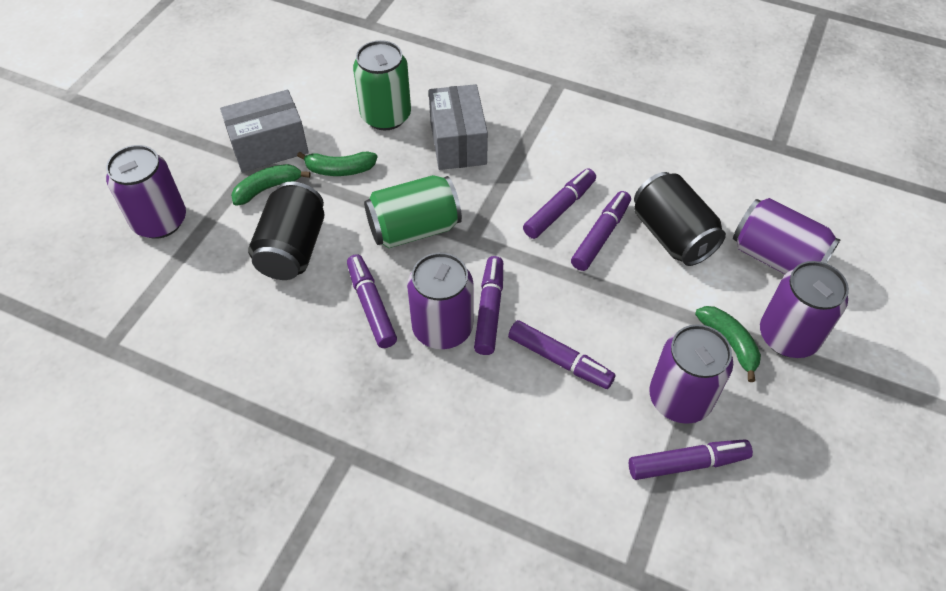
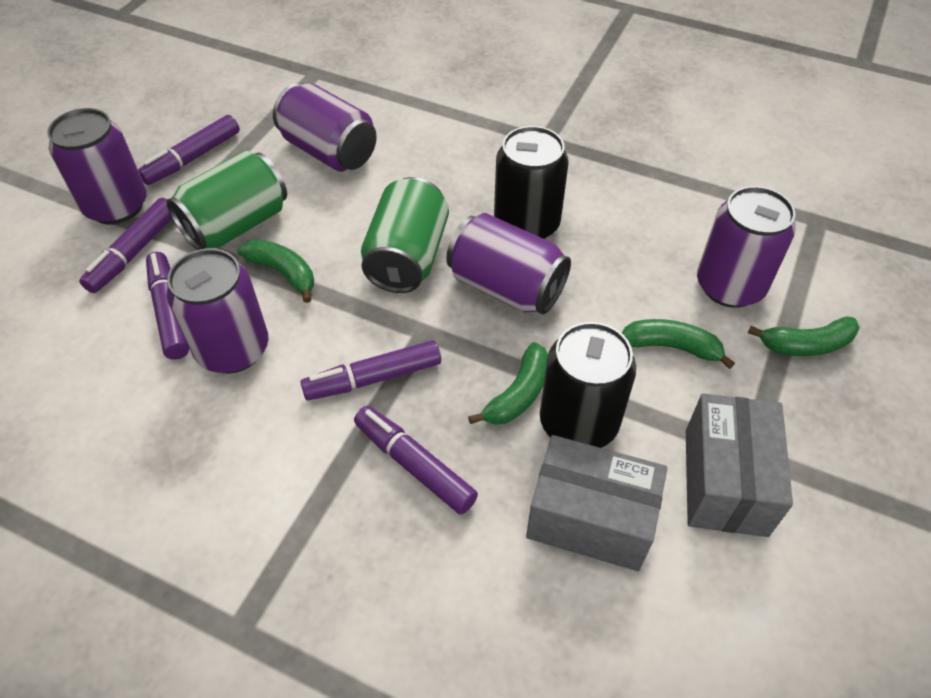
green banana: [231,164,310,206] [297,152,377,176] [695,306,761,382] = 3 -> [237,239,314,303] [468,342,548,425] [622,319,735,369] [748,316,860,356] = 4
purple marker: [347,254,397,348] [474,256,503,355] [508,320,616,389] [523,168,596,239] [571,191,631,271] [629,439,753,480] = 6 -> [79,198,172,293] [138,115,240,185] [146,252,189,360] [300,340,441,400] [354,406,478,514] = 5

